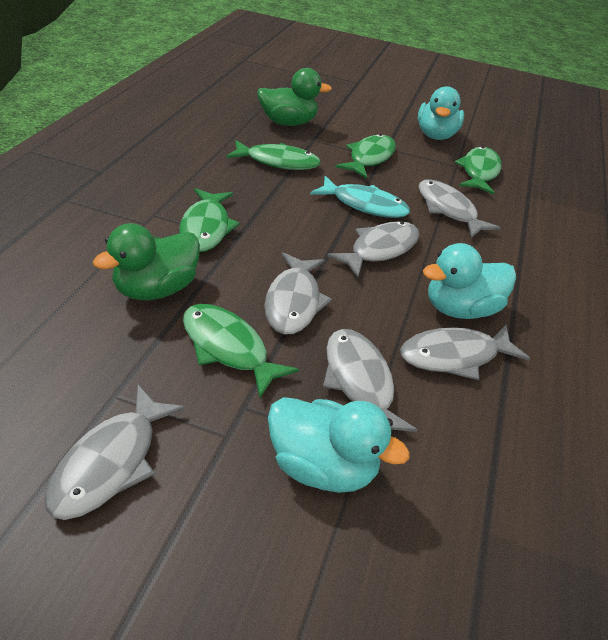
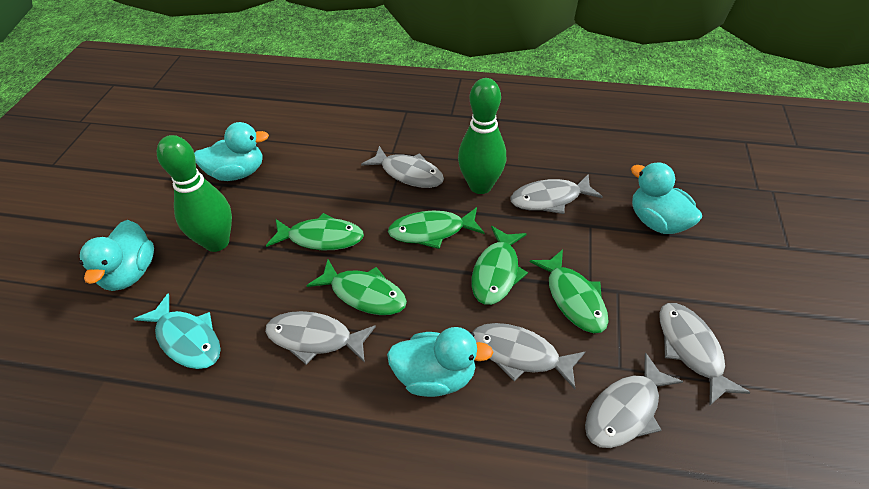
green bowling pin: none = 0 -> [157,135,232,252] [458,78,506,194] = 2
green duck: [93,223,200,300] [257,68,332,126] = 2 -> none = 0
turquoise duck: [268,397,409,493] [418,86,464,140] [423,243,516,319] = 3 -> [80,220,154,291] [194,122,269,181] [387,327,493,397] [631,162,702,234] = 4

